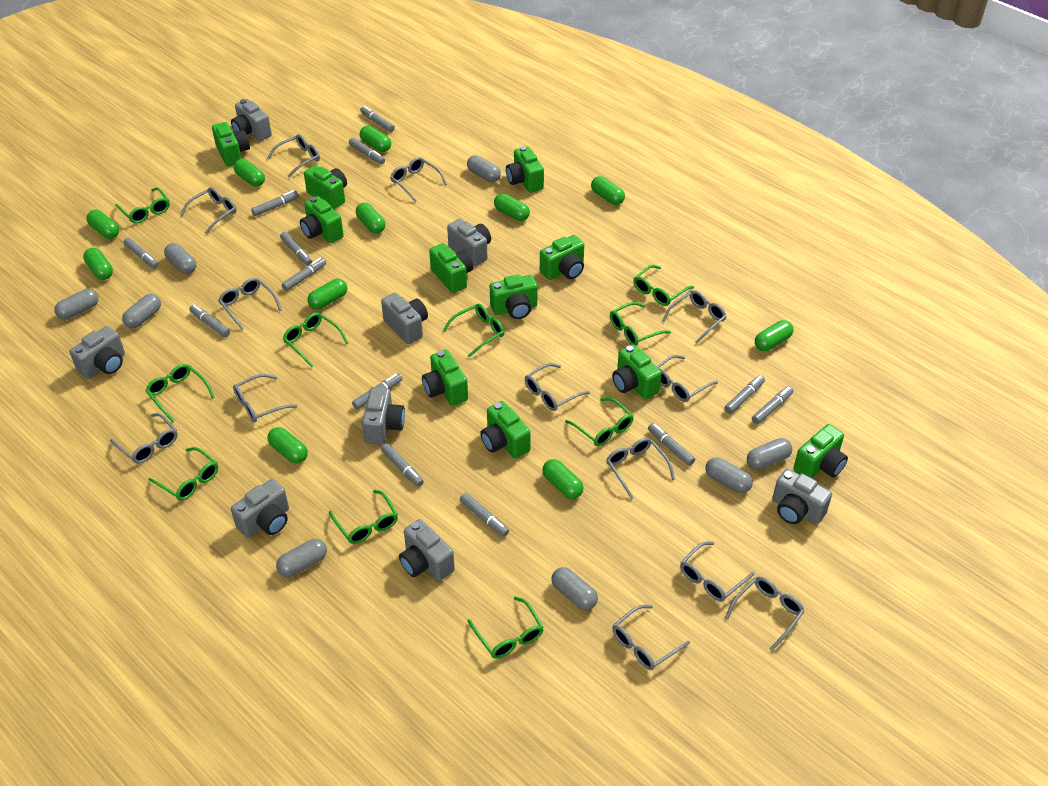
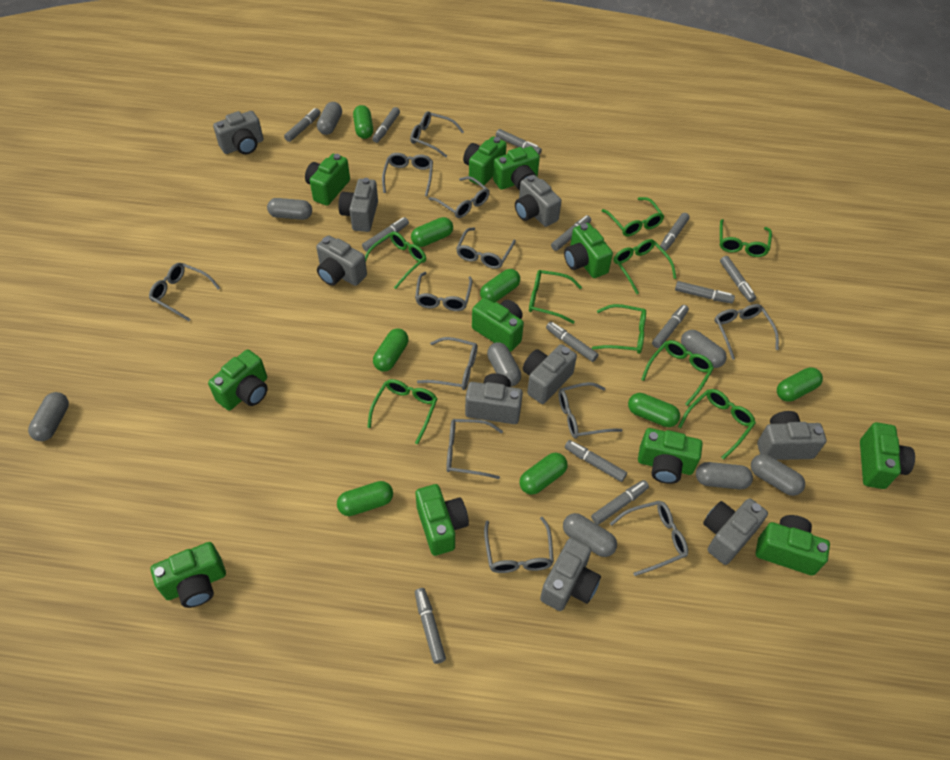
green capsule: [83,248,113,280] [87,210,119,239] [234,159,265,187] [267,427,308,464] [307,279,347,310] [356,203,385,234] [360,126,391,152] [494,193,530,221] [542,459,583,499] [591,176,625,205] [755,320,793,351] = 11 -> [337,481,393,516] [353,105,373,139] [373,329,409,372] [411,217,453,247] [480,269,520,303] [520,453,568,495] [628,393,680,427] [777,367,823,402] = 8
green glasses: [115,187,170,223] [146,364,215,422] [148,447,218,501] [283,313,349,367] [329,490,398,544] [443,304,504,358] [467,596,544,659] [565,397,634,446] [610,302,671,346] [633,265,694,306] = 10 -> [365,232,426,289] [367,379,437,444] [529,270,582,324] [592,304,646,354] [601,197,664,236] [614,239,676,294] [641,340,714,406] [678,389,756,460] [720,219,772,257] = 9
grey camera: [70,326,125,379] [231,99,272,141] [231,479,289,538] [362,387,405,445] [381,293,428,344] [399,519,455,581] [447,219,491,266] [772,469,832,524] = 8 -> [213,111,263,154] [316,235,367,286] [338,178,378,232] [465,373,523,424] [515,175,561,227] [523,344,577,404] [540,538,601,611] [703,498,768,565] [757,411,826,460] = 9
grey glasses: [110,413,178,464] [180,187,237,234] [218,278,282,330] [233,374,297,422] [267,134,320,178] [390,157,447,202] [525,363,590,411] [606,438,675,500] [612,605,690,670] [657,355,718,402] [662,290,727,344] [680,541,755,602] [725,577,805,651] = 13 -> [149,263,220,321] [382,153,433,196] [410,111,464,157] [415,272,472,311] [417,337,477,390] [428,176,490,218] [446,419,503,479] [456,227,516,269] [484,517,554,573] [558,382,622,438] [610,500,688,576] [715,304,779,360] = 12

